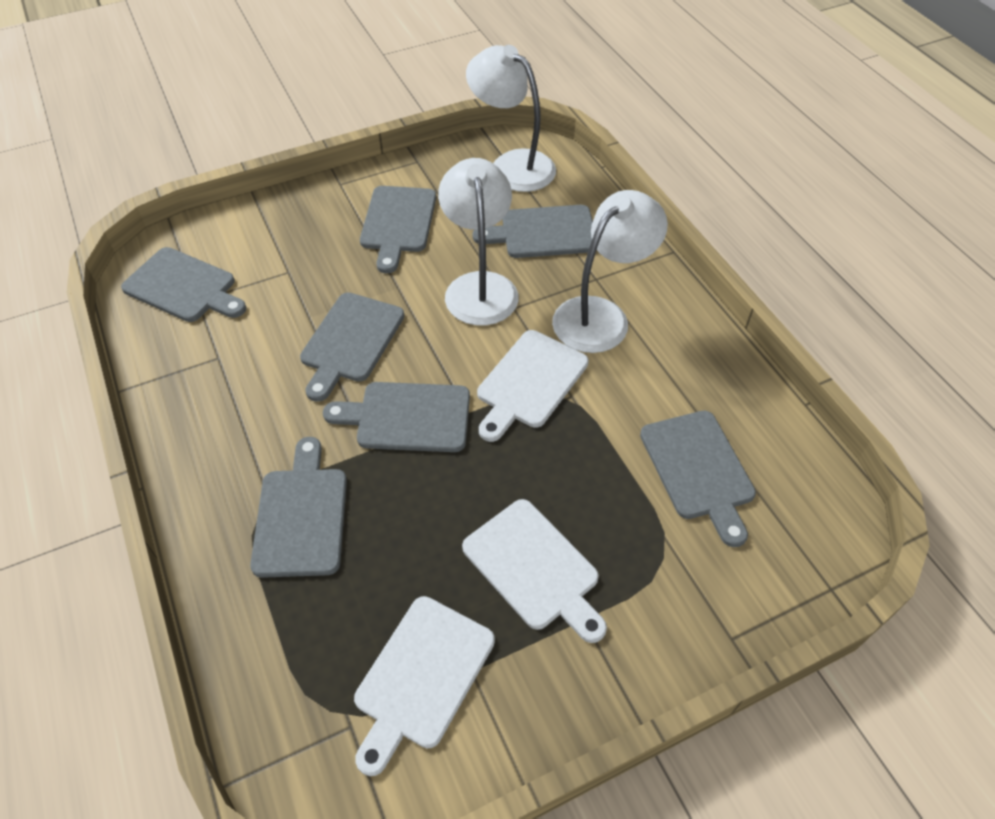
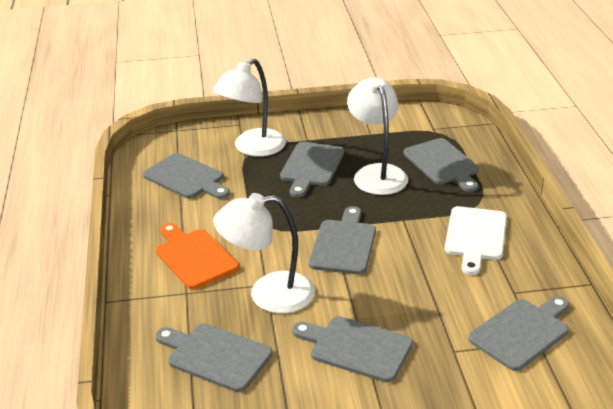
orange cutting board: none = 0 -> [156,223,239,289] = 1
white cutting board: [354,596,495,776] [462,499,607,643] [477,330,589,442] = 3 -> [445,206,507,275] = 1

